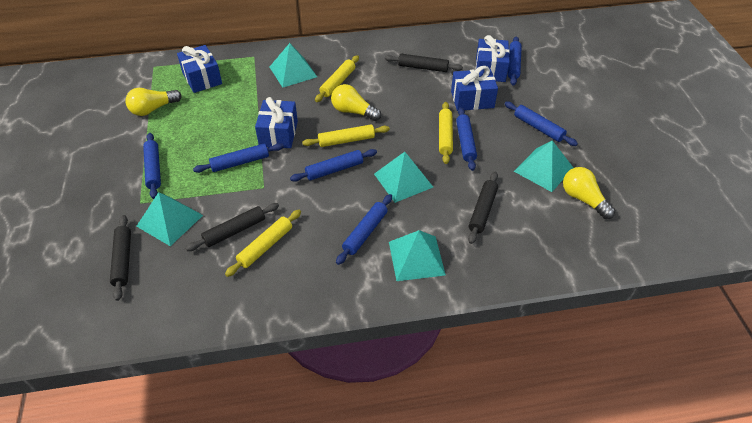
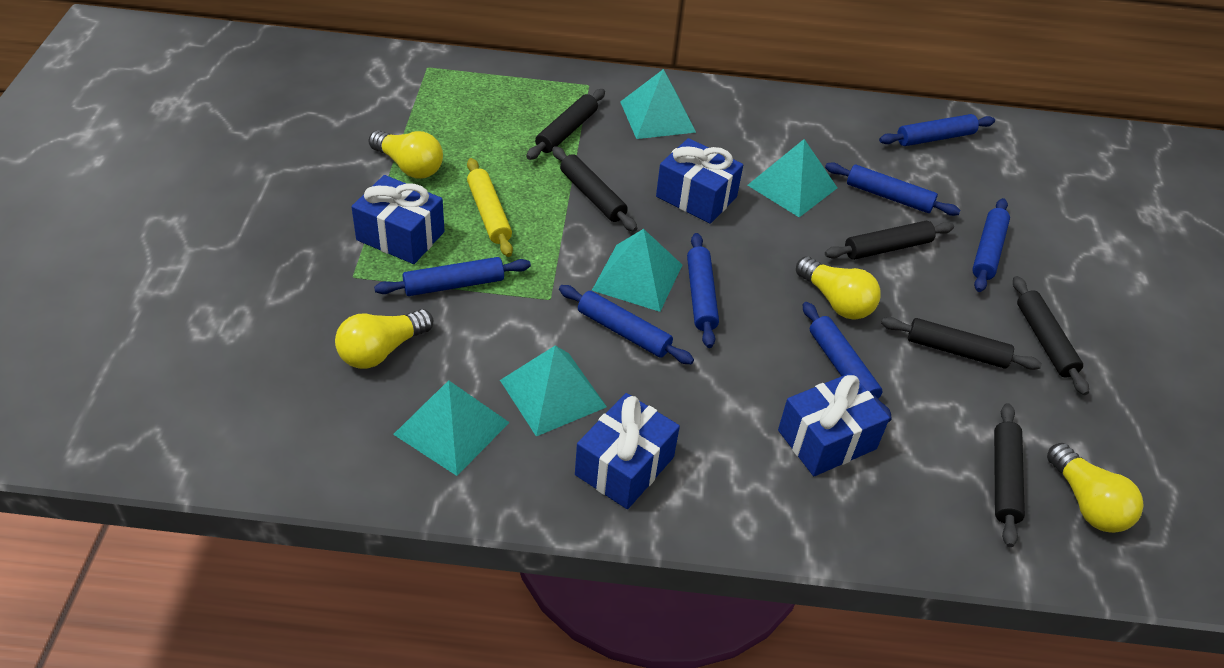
black rolling pin: [110,215,131,301] [186,203,279,251] [385,54,463,72] [468,172,498,244] = 4 -> [526,89,605,160] [552,146,637,232] [825,221,954,260] [881,317,1042,370] [994,403,1025,547] [1013,276,1089,395] = 6
yellow light bulb: [125,88,182,116] [331,84,381,121] [563,167,615,219] = 3 -> [335,309,433,369] [368,130,443,179] [796,256,880,320] [1047,443,1143,533] = 4
yellow rolling pin: [225,210,301,277] [302,125,390,147] [315,55,359,102] [439,102,453,164] = 4 -> [467,158,513,257] = 1

